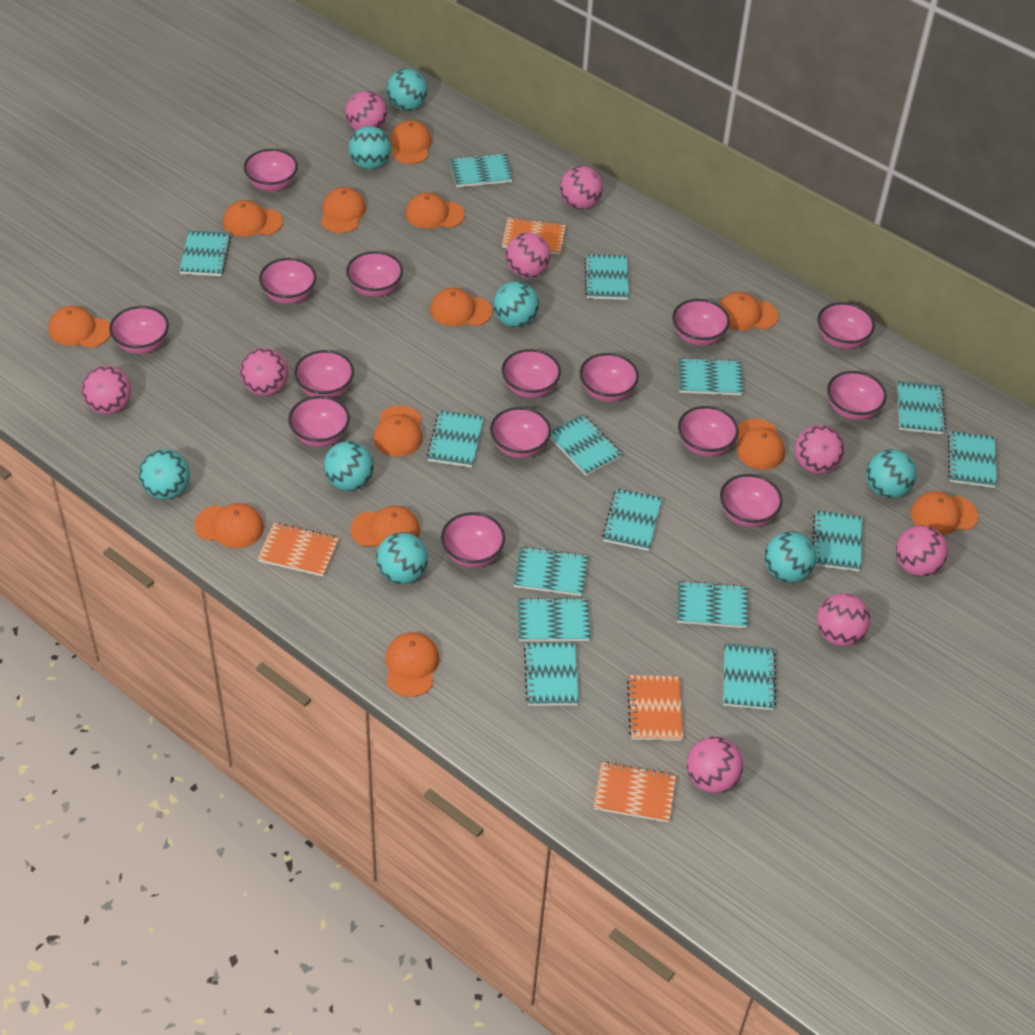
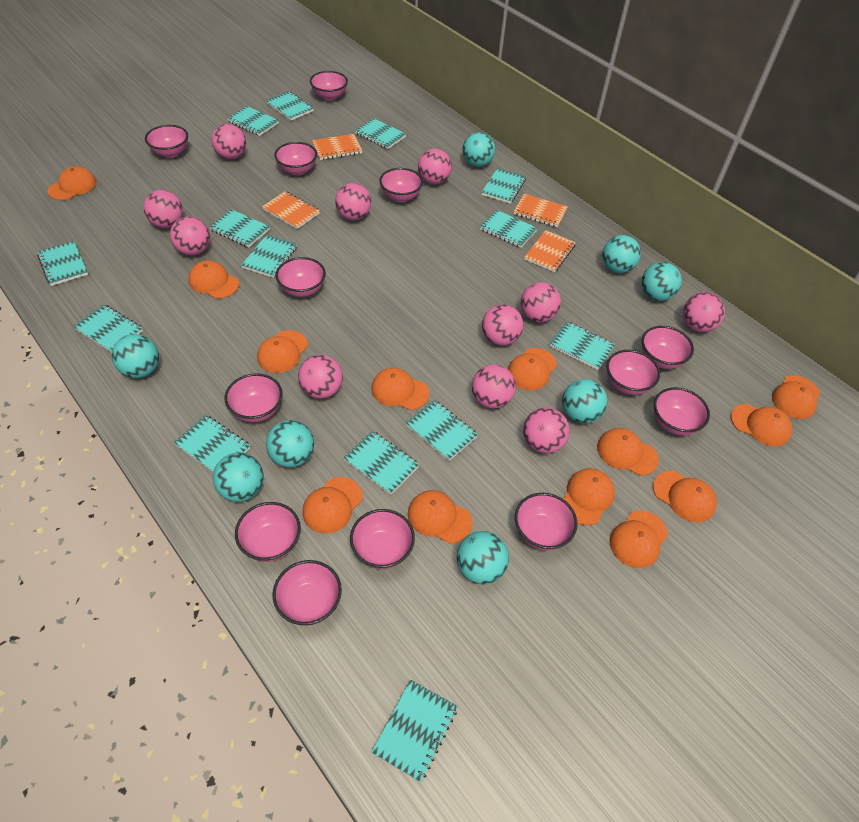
pink ball: [82,366,131,414] [240,348,288,396] [345,91,387,130] [506,232,550,278] [560,166,603,210] [687,736,743,793] [795,425,844,474] [817,593,871,646] [896,526,948,576] = 9 -> [144,190,183,228] [170,216,210,256] [212,124,246,160] [298,355,343,399] [335,183,371,220] [418,149,452,184] [472,364,516,409] [482,304,523,346] [521,282,561,322] [523,408,570,453] [683,292,725,332] = 11
pink bowl: [109,306,169,354] [244,149,298,192] [259,258,316,304] [288,396,350,447] [294,350,354,398] [346,251,403,297] [441,512,505,568] [490,407,551,458] [502,349,561,398] [579,353,639,402] [672,299,730,346] [678,406,739,457] [720,474,783,527] [817,302,875,349] [827,371,887,420] = 15 -> [145,125,188,158] [224,373,282,422] [235,502,301,562] [273,560,342,626] [274,142,317,175] [276,257,326,297] [310,71,348,101] [350,509,415,569] [379,168,423,202] [515,493,577,551] [607,350,660,395] [642,326,694,369] [654,387,710,436] = 13
turquoise notebook: [179,230,231,276] [427,410,484,467] [450,153,513,187] [513,546,588,596] [517,597,590,641] [524,643,579,706] [550,414,622,476] [584,254,629,300] [602,488,662,551] [677,580,748,628] [678,357,743,396] [723,644,776,710] [812,511,862,572] [897,381,946,434] [948,431,997,488] = 15 -> [37,241,88,286] [73,304,143,353] [174,415,250,472] [209,209,270,248] [227,106,279,136] [241,235,297,277] [266,91,314,121] [343,431,419,495] [355,118,406,149] [371,680,458,782] [405,400,478,461] [480,210,538,248] [481,168,526,204] [549,321,615,370] = 14

